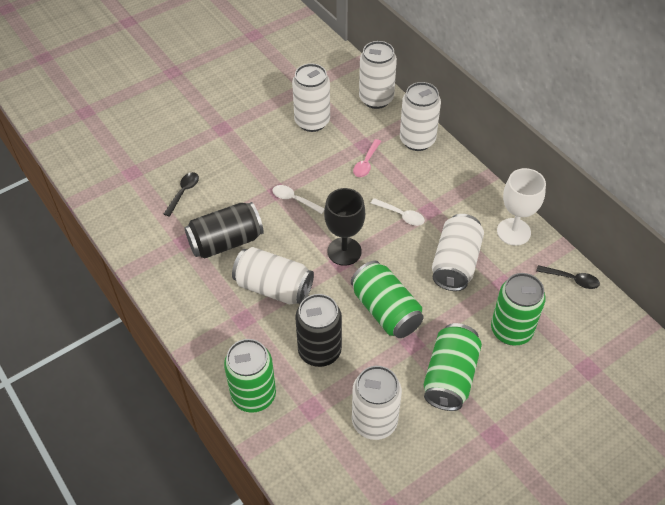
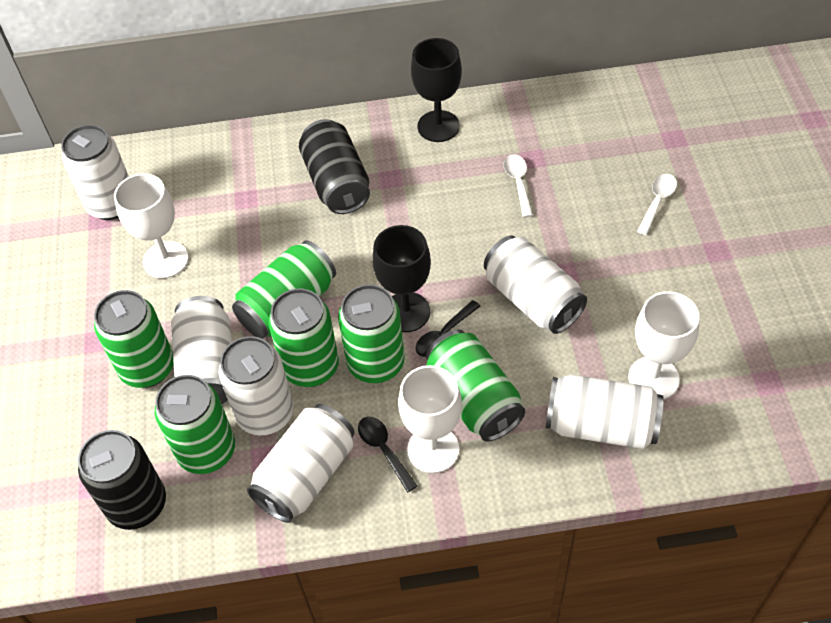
black goblet: [324,188,365,266] = 1 -> [372,225,431,332] [411,38,462,142] = 2
green can: [224,339,276,413] [351,261,424,338] [424,323,482,411] [491,273,546,345] = 4 -> [94,290,174,388] [155,375,235,474] [232,240,336,339] [268,289,339,387] [338,284,405,383] [426,329,525,442] = 6
pink spoon: [353,139,381,177] = 1 -> none = 0
white goblet: [497,168,546,246] = 1 -> [114,173,189,279] [398,365,462,473] [628,291,700,399] = 3

